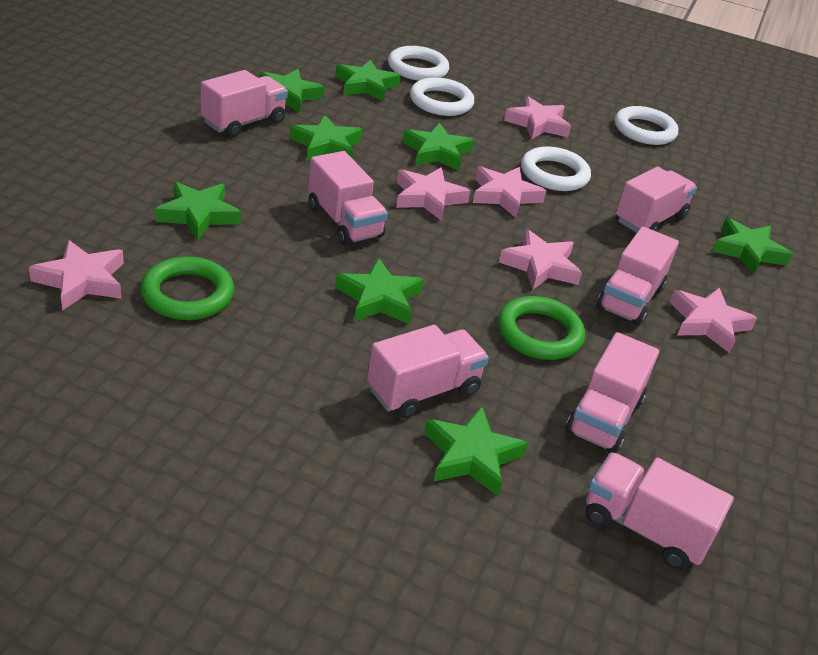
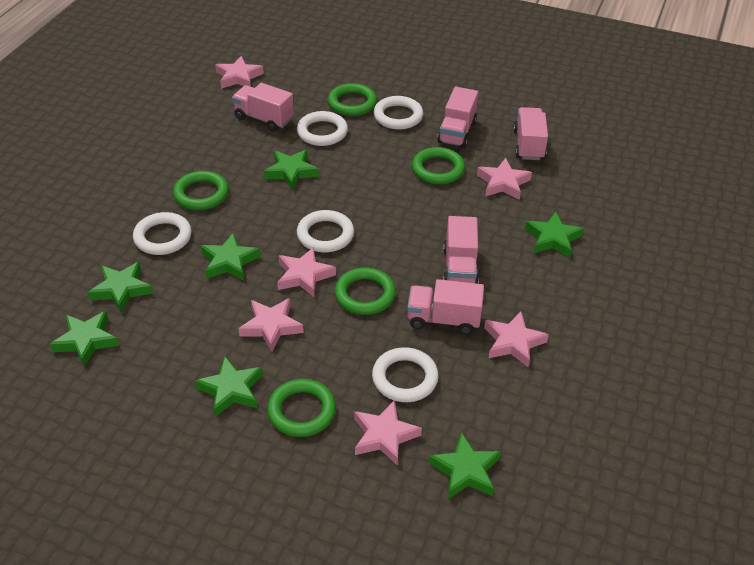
green ring: [140,256,234,320] [498,296,585,360] = 2 -> [173,171,229,210] [267,379,336,437] [328,83,377,116] [335,268,396,315] [412,147,465,184] = 5
green star: [155,182,241,240] [259,69,324,113] [290,115,362,161] [335,60,401,101] [335,258,424,324] [403,122,474,171] [424,406,528,496] [712,218,793,274] = 8 -> [50,311,119,367] [88,262,153,313] [195,356,263,417] [201,233,260,281] [264,149,319,190] [429,432,501,499] [525,211,584,258] = 7
pink truck: [201,70,288,138] [308,151,388,246] [367,325,489,419] [565,332,659,453] [586,452,734,570] [596,226,679,326] [616,167,697,233] = 7 -> [232,83,294,131] [407,279,484,335] [437,87,478,148] [443,216,479,284] [513,107,548,160] = 5
white ring: [388,46,449,81] [410,77,474,116] [521,146,591,191] [615,106,678,145] = 4 -> [133,212,192,255] [297,111,348,146] [297,210,354,252] [372,347,439,402] [373,96,423,130] = 5

